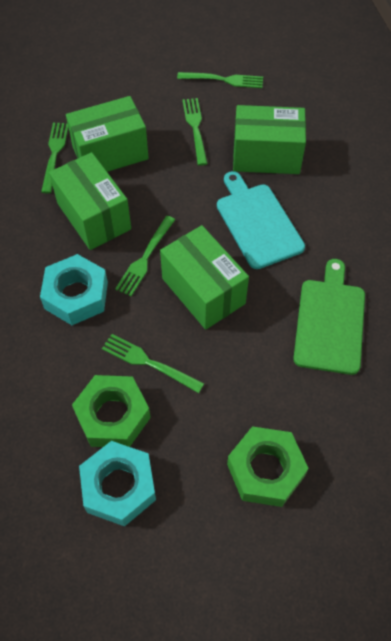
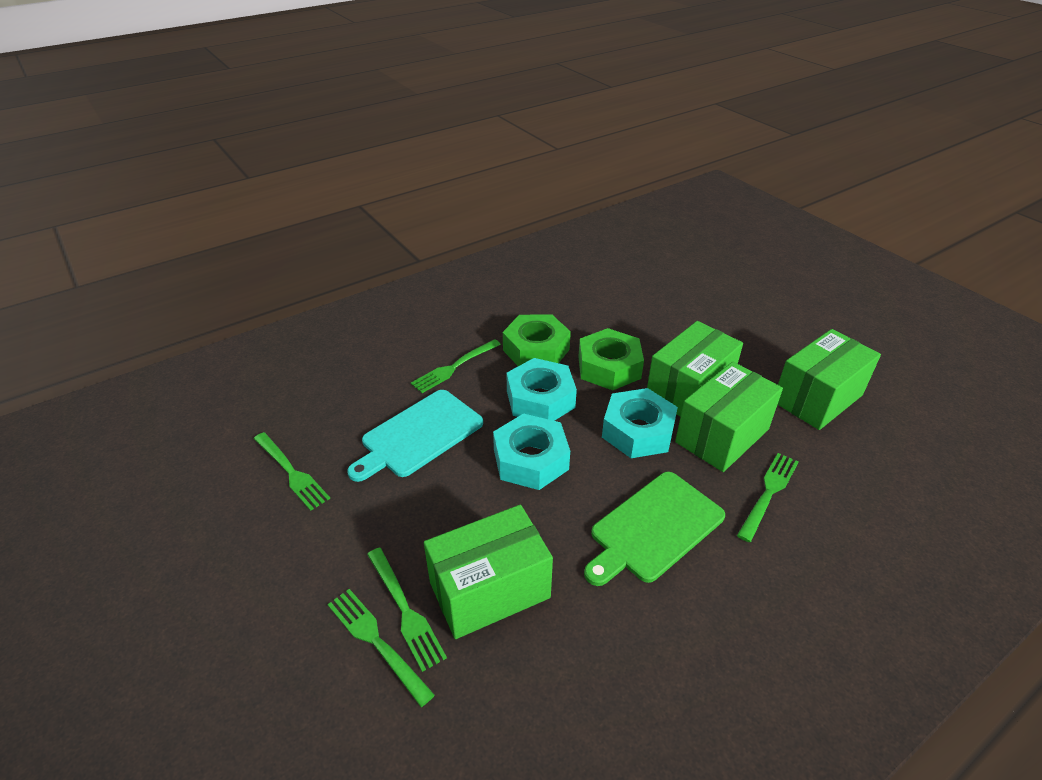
turquoise nut: [40,254,108,325] [79,441,156,526] = 2 -> [493,413,570,490] [506,358,577,421] [602,388,678,458] = 3

